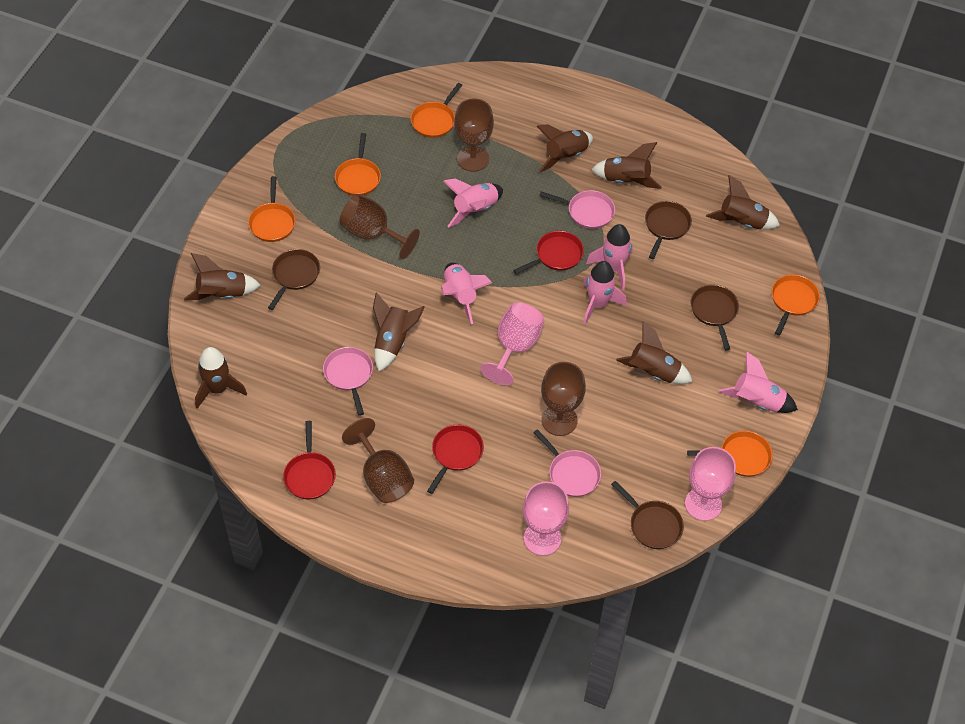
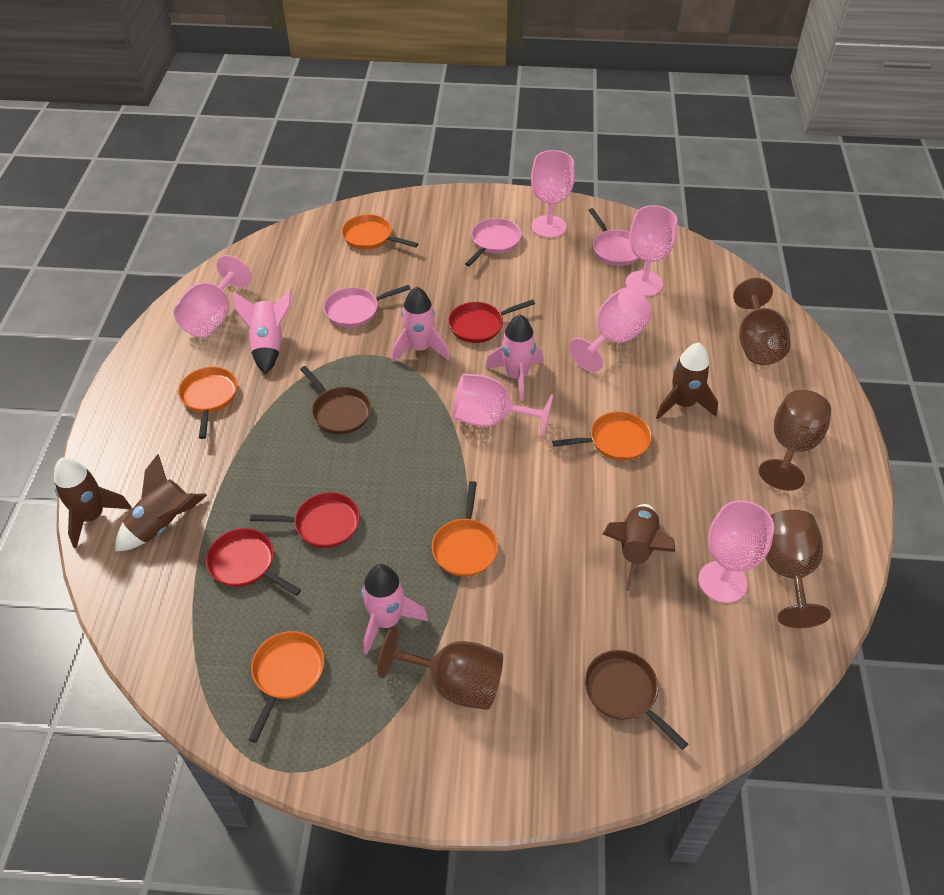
brown pan: [268,249,320,310] [611,481,684,549] [645,201,692,259] [690,285,739,350] = 4 -> [300,366,371,434] [584,650,688,750] = 2
brown rocket: [184,253,261,300] [195,347,247,409] [373,292,425,372] [536,124,593,172] [591,142,662,189] [616,322,693,384] [706,175,780,229] = 7 -> [54,457,131,548] [115,454,207,551] [603,504,675,591] [656,343,718,419] = 4
pink goblet: [480,302,544,385] [523,481,569,556] [685,447,736,521] = 3 -> [174,255,252,338] [452,374,553,437] [531,150,575,238] [569,287,652,372] [625,205,677,296] [699,500,774,603] = 6
pink rocket: [441,263,492,324] [444,178,503,228] [583,261,627,325] [586,224,633,290] [719,351,798,413] = 5 -> [233,289,292,375] [361,564,428,655] [391,286,450,362] [485,314,544,401] = 4

